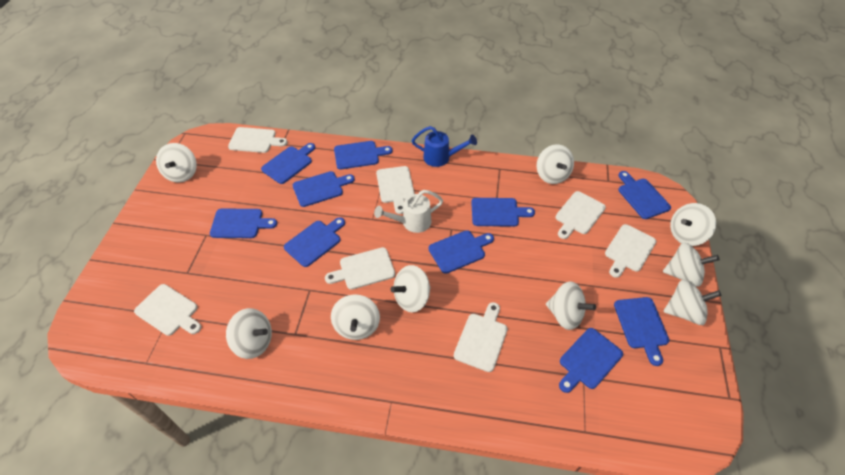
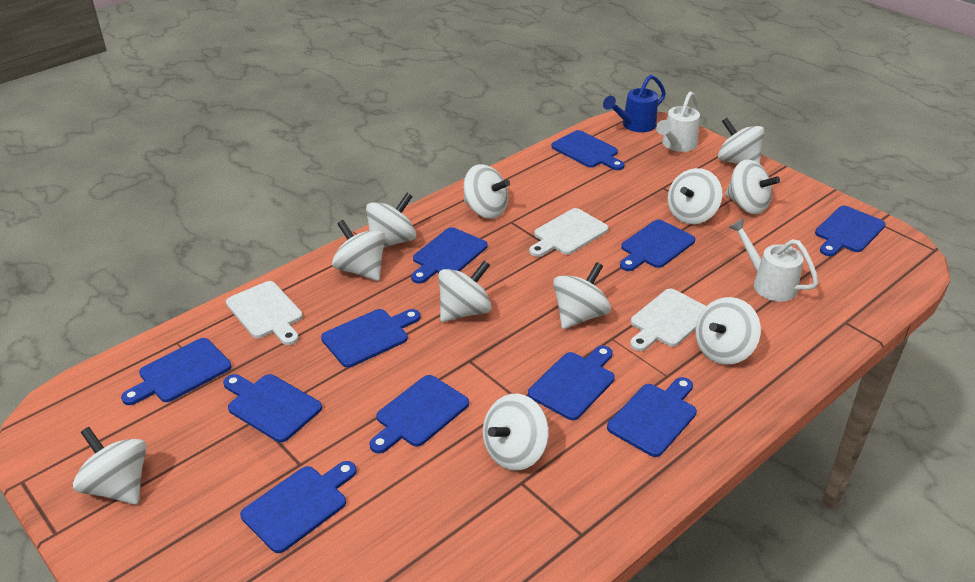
blue cutting board: [210,208,277,238] [261,143,315,184] [284,217,345,267] [293,171,355,207] [334,141,393,169] [428,230,494,274] [471,198,535,227] [559,328,623,393] [614,297,670,366] [618,171,671,219] = 10 -> [121,338,232,405] [223,374,322,442] [240,461,357,553] [321,309,420,368] [369,375,469,453] [411,227,487,284] [528,346,615,420] [551,130,624,170] [607,377,697,457] [620,219,695,271] [815,206,886,256] = 11
white cutting board: [134,284,201,336] [228,127,288,153] [325,247,395,290] [376,166,415,214] [454,302,508,372] [556,191,606,239] [605,224,657,278] = 7 -> [226,281,303,345] [529,208,609,257] [630,289,706,351] = 3
white spinning top: [156,143,197,183] [226,308,272,359] [331,294,380,340] [390,265,431,312] [537,144,574,184] [546,281,596,330] [663,243,720,287] [664,280,722,325] [670,203,716,246] = 9 -> [73,427,146,505] [332,220,385,281] [366,193,416,247] [438,261,492,322] [464,164,510,219] [483,394,549,471] [553,262,611,329] [668,168,722,224] [696,297,761,365] [718,118,765,164] [725,159,780,214] = 11
white watering can: [374,190,443,233] = 1 -> [656,92,700,152] [728,218,819,302] = 2

